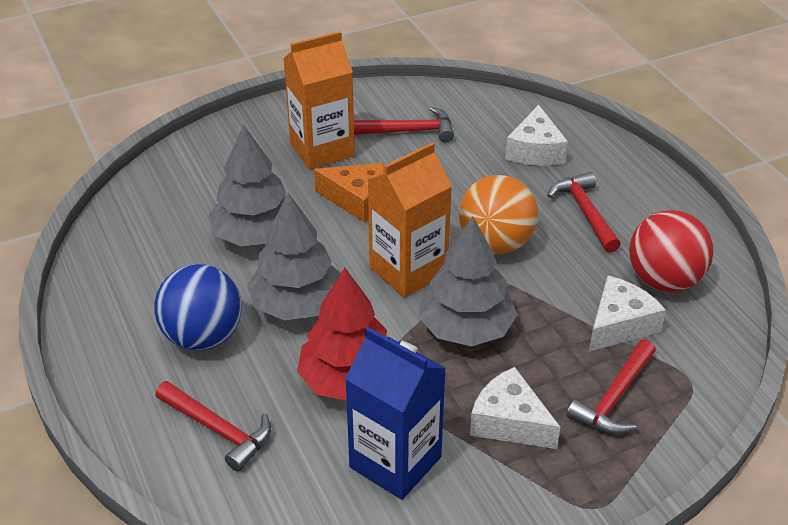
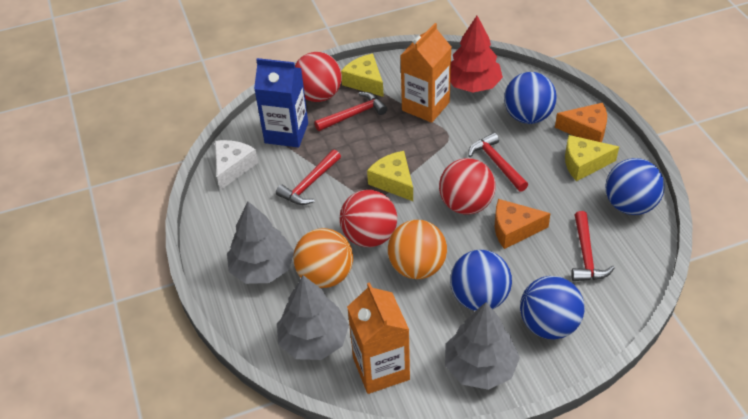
blue ball: [154,264,242,351] = 1 -> [450,250,512,311] [504,72,557,124] [520,276,585,339] [605,158,665,215] = 4
orange ball: [459,175,538,254] = 1 -> [293,228,353,288] [388,220,447,279] = 2
orange cheese: [314,163,385,223] = 1 -> [495,199,551,249] [555,103,607,142] = 2
red ball: [629,210,713,292] = 1 -> [295,52,342,102] [340,190,397,247] [439,158,496,215] = 3
white cheese: [470,367,560,449] [505,105,568,166] [589,276,666,352] = 3 -> [215,140,258,190] = 1
yellow cheese: none = 0 -> [341,54,384,97] [367,151,413,201] [565,135,619,181] = 3

